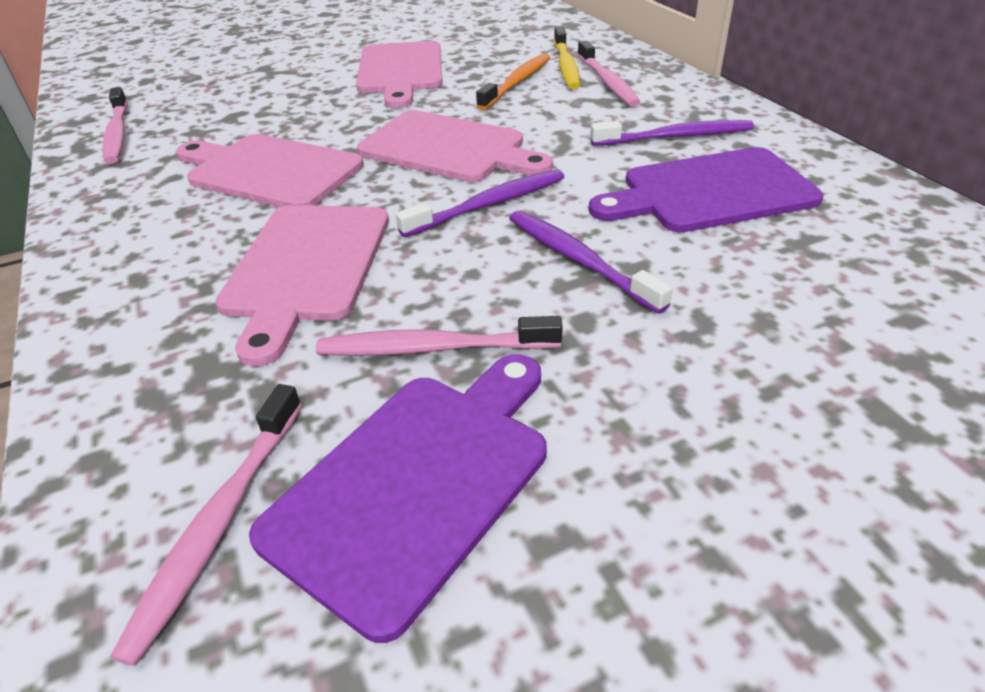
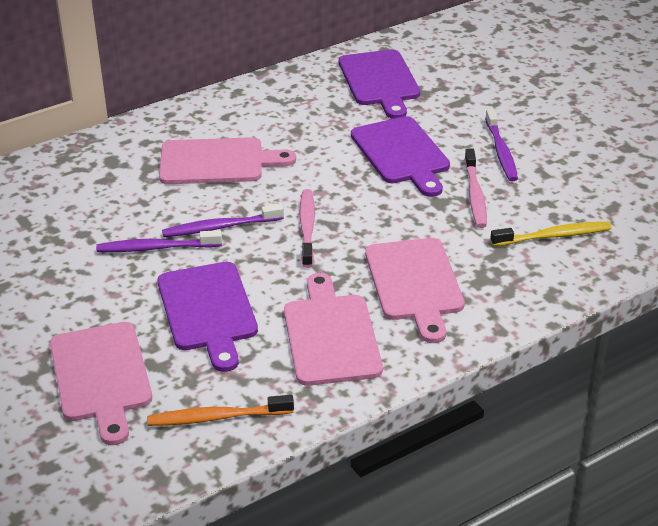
pink toothbrush: [103,87,128,164] [110,384,302,666] [316,316,563,356] [577,41,640,107] = 4 -> [299,189,315,268] [465,149,487,228] = 2
purple cutting board: [249,354,547,643] [589,147,823,232] = 2 -> [157,262,258,372] [339,49,420,119] [351,116,450,197] = 3

